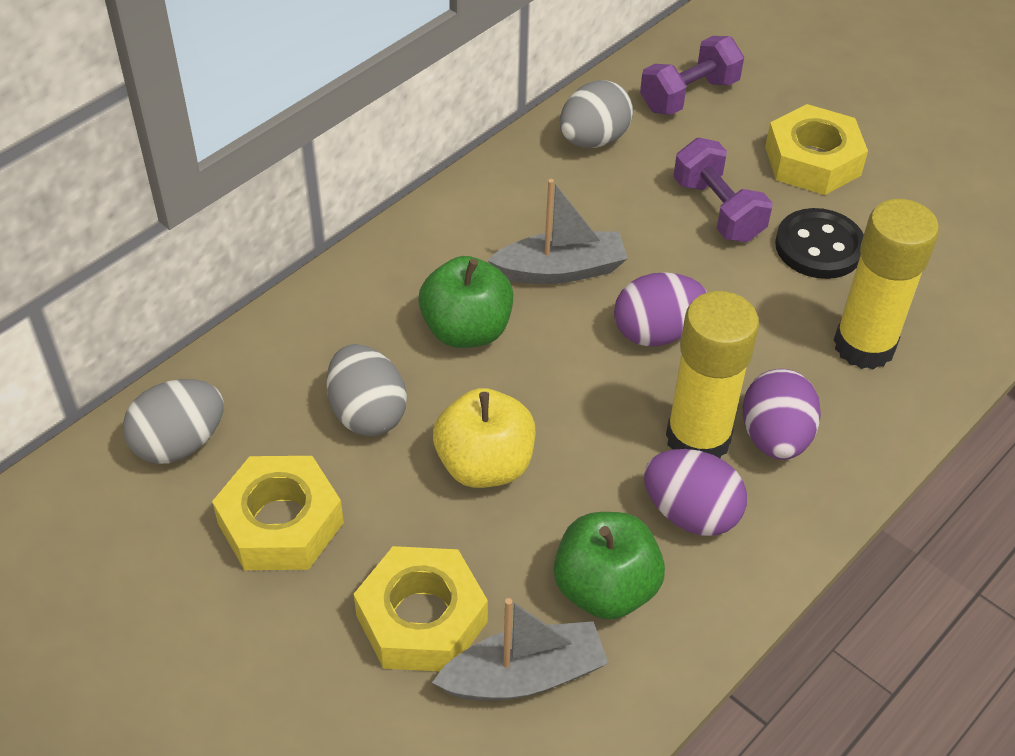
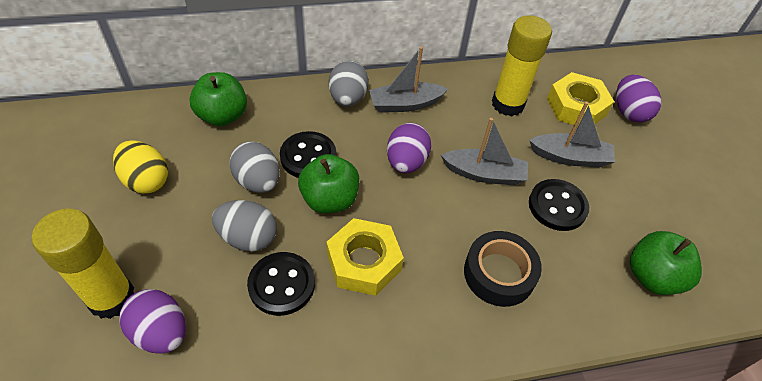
black button: [775,208,864,279] = 1 -> [247,252,315,316] [280,131,336,178] [529,179,589,231] = 3
black tape: none = 0 -> [464,231,542,307] = 1
green apple: [418,256,513,348] [554,512,665,620] = 2 -> [190,72,247,126] [298,154,359,213] [630,231,702,295] = 3
grey boat: [432,598,608,701] [487,179,628,284] = 2 -> [369,47,448,113] [441,118,528,185] [529,102,615,167] = 3
purple dumbbell: [640,36,744,115] [673,138,773,242] = 2 -> none = 0
yellow apple: [433,388,535,488] = 1 -> none = 0
yellow egg: none = 0 -> [113,140,168,194] = 1
yellow nut: [212,456,344,570] [354,546,488,671] [765,104,868,195] = 3 -> [327,218,404,296] [547,72,614,126] = 2

